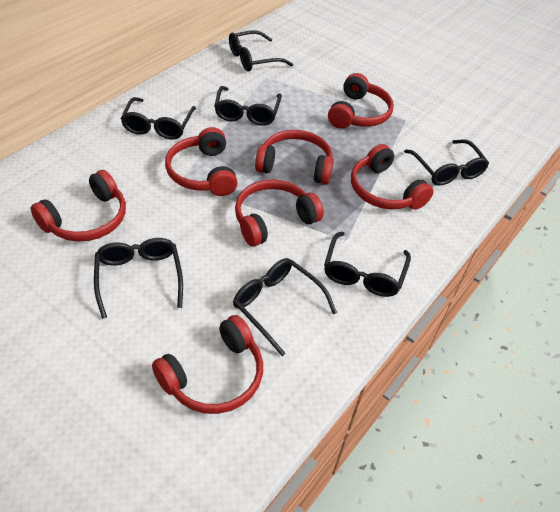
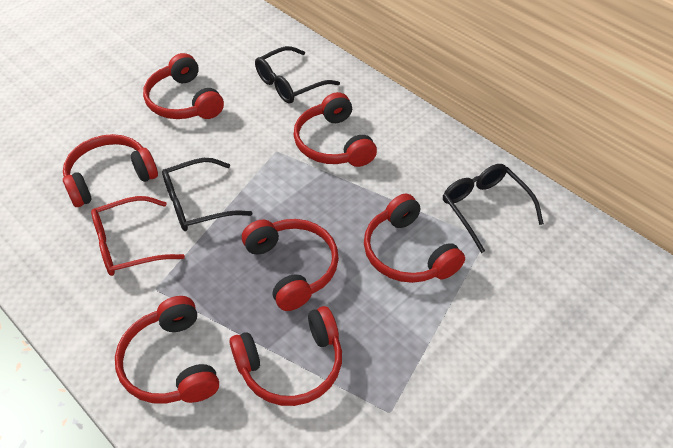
black glasses: [94,238,183,319] [120,97,196,140] [214,86,282,126] [229,30,293,71] [233,258,337,356] [324,232,411,297] [404,139,489,186] = 7 -> [162,158,252,231] [255,46,340,104] [443,164,544,253] = 3
red glasses: none = 0 -> [91,196,185,276] = 1

